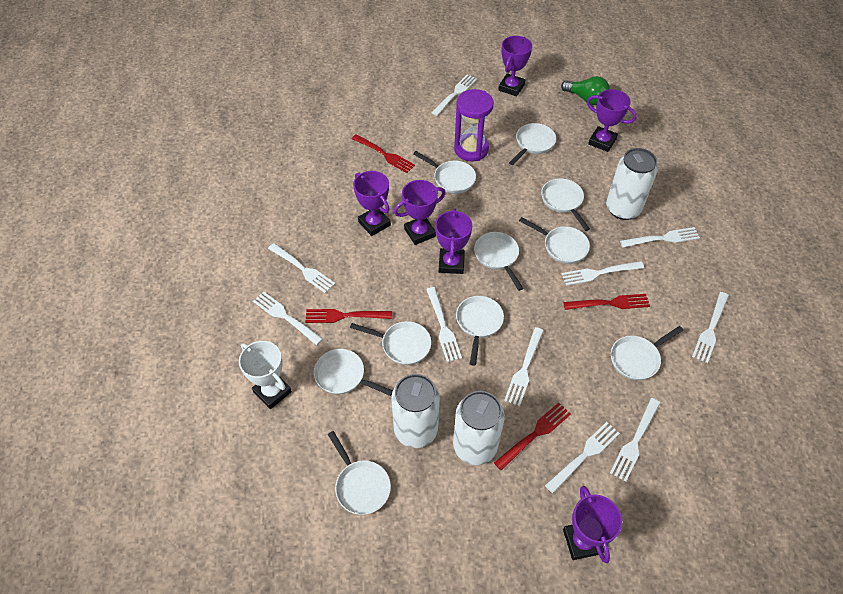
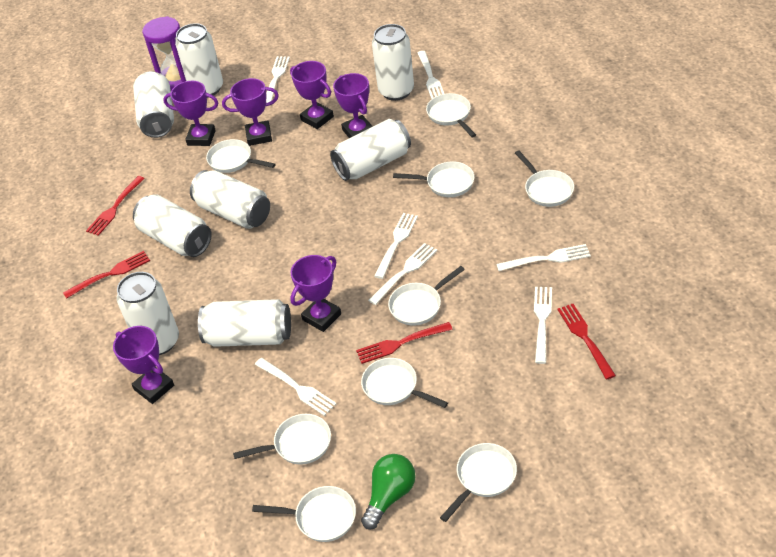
white can: [391,374,440,448] [453,391,505,465] [606,148,658,220] = 3 -> [117,272,179,355] [133,71,174,138] [133,194,212,257] [175,23,223,96] [190,170,270,229] [198,299,291,347] [330,119,411,181] [372,24,414,101] = 8
white fork: [253,292,323,345] [268,243,335,293] [426,287,462,362] [431,74,477,116] [504,327,544,406] [545,422,620,493] [562,261,644,286] [610,398,660,482] [620,227,700,247] [692,292,729,363] = 10 -> [255,358,336,416] [266,56,290,103] [368,243,437,305] [374,213,418,279] [418,51,444,99] [496,244,591,271] [534,287,552,364] = 7
white pan: [314,349,393,396] [328,431,391,515] [350,321,431,365] [413,151,476,194] [456,296,504,366] [474,232,523,291] [509,123,556,165] [519,217,590,264] [541,178,590,231] [611,326,684,380] = 10 -> [206,139,276,173] [233,414,331,465] [252,486,356,542] [361,358,448,408] [388,266,465,326] [393,161,475,197] [426,93,476,137] [440,443,517,522] [515,150,574,207] = 9
white trophy: [239,341,292,409] = 1 -> none = 0

